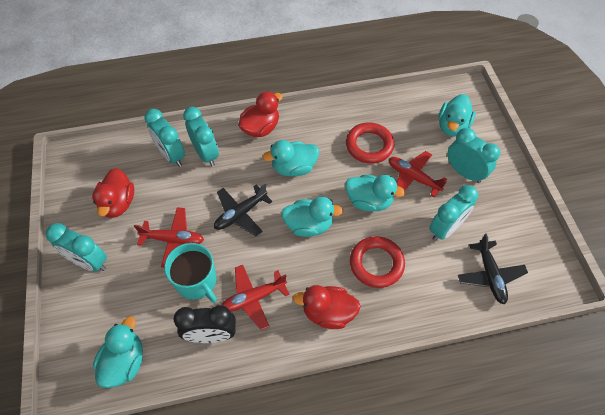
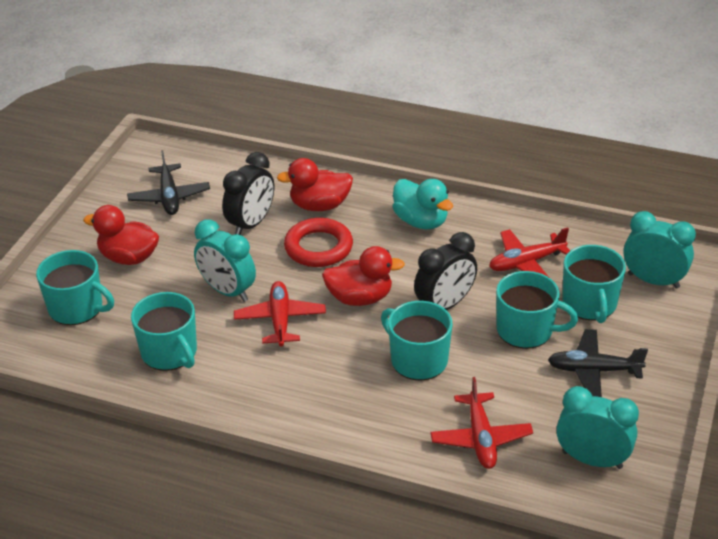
black clock: [174,305,236,343] = 1 -> [222,152,274,235] [414,232,477,310] = 2
red ring: [346,122,394,164] [350,236,405,288] = 2 -> [284,218,353,267] = 1
turquoise clock: [46,223,107,272] [144,109,185,167] [183,107,219,166] [429,185,478,241] [448,128,500,183] = 5 -> [194,219,256,302] [556,386,639,469] [623,211,696,289] = 3
turquoise duck: [93,317,143,388] [263,140,319,176] [281,197,344,237] [345,175,406,211] [439,94,475,136] = 5 -> [392,179,453,229] = 1
turquoise mug: [164,243,217,303] = 1 -> [36,250,114,325] [131,292,197,371] [381,301,453,381] [496,271,578,349] [562,245,626,323] = 5

